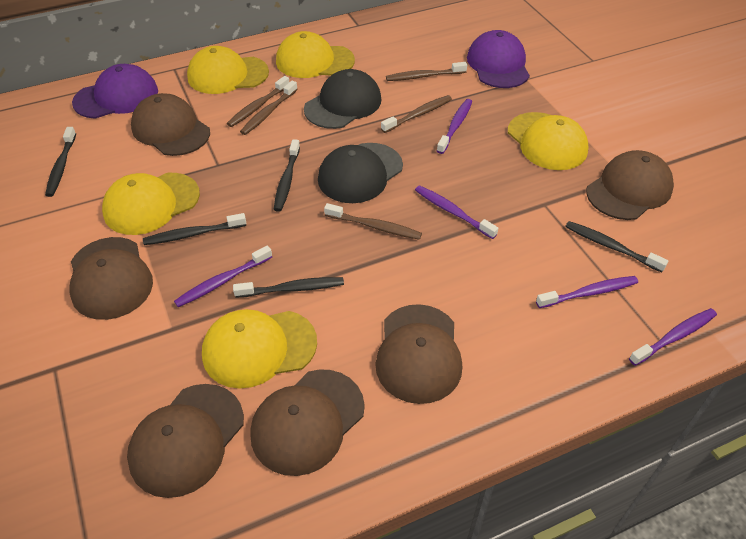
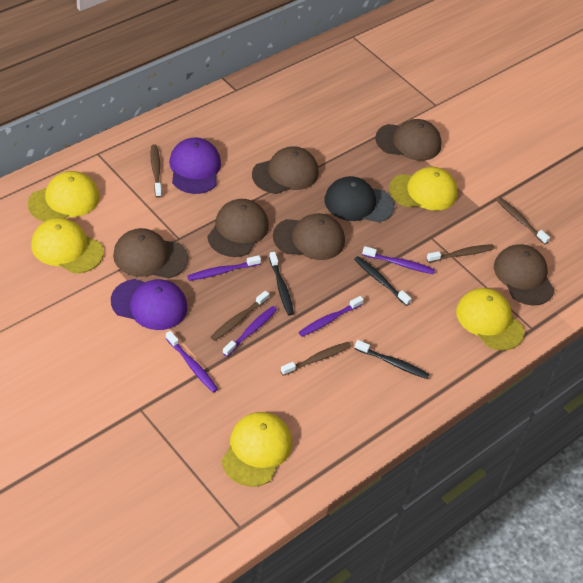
black cap: [304,69,382,129] [318,143,403,203] = 2 -> [324,176,394,222] = 1
black toothbrush: [45,127,76,197] [143,213,246,245] [233,277,344,298] [274,139,300,212] [565,221,668,272] = 5 -> [269,252,294,316] [354,256,412,306] [354,340,430,379] = 3

